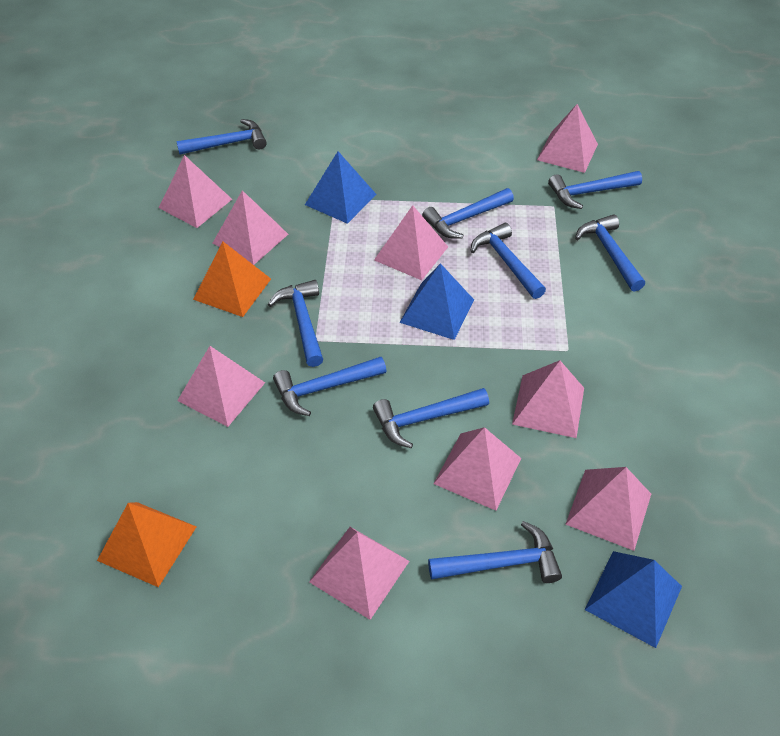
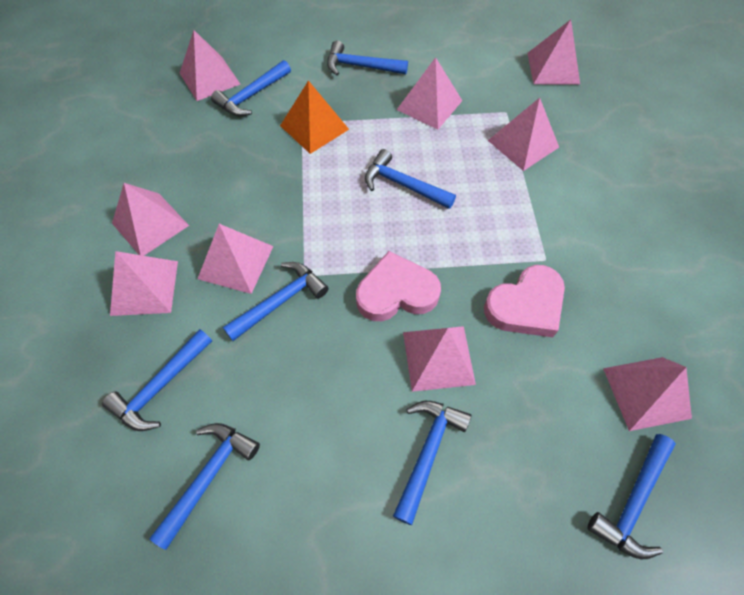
blue hammer: [176,119,267,154] [268,280,323,367] [273,357,386,416] [373,388,489,448] [422,188,514,239] [428,521,562,583] [471,223,546,299] [548,171,642,209] [575,214,645,292] = 9 -> [102,329,212,431] [149,423,260,550] [211,60,291,116] [223,262,329,341] [327,40,408,76] [365,149,456,209] [393,401,472,525] [587,434,676,560] = 8
blue pyramid: [305,151,376,224] [399,263,474,340] [585,551,682,648] = 3 -> none = 0
orange pyramid: [97,502,197,587] [193,241,271,317] = 2 -> [280,80,349,154] = 1
pink heart: none = 0 -> [356,251,441,321] [484,265,565,337] = 2

